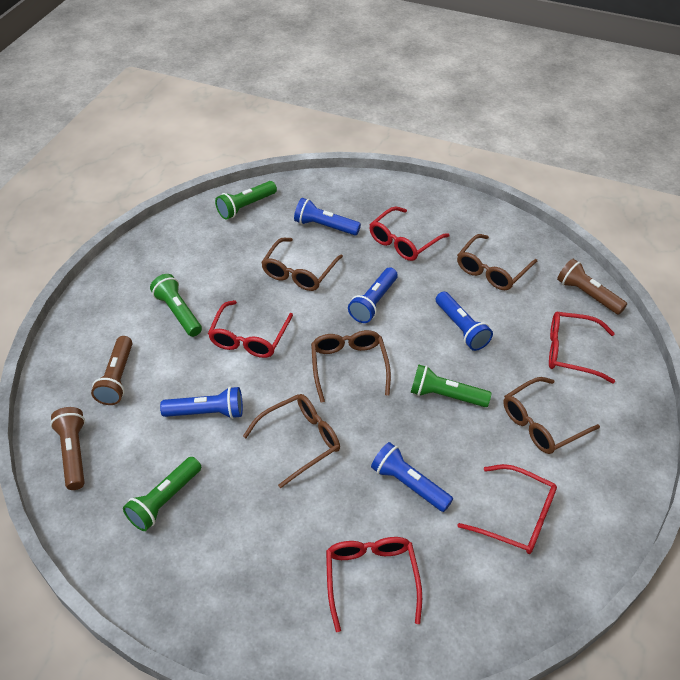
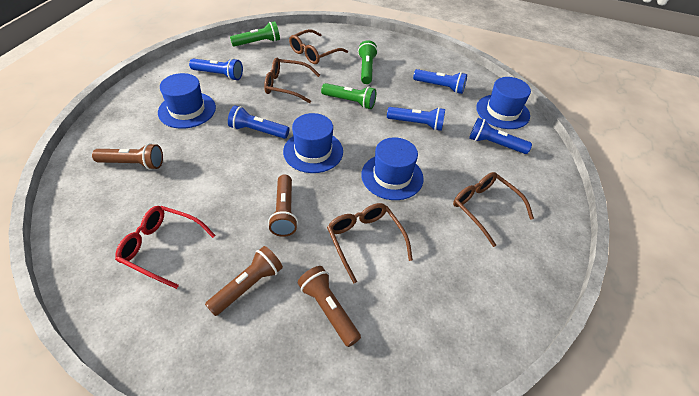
blue hat: none = 0 -> [158,73,216,129] [283,113,343,173] [361,137,424,200] [476,77,531,129] = 4
brown flashlight: [50,407,85,490] [91,336,132,405] [557,259,627,315] = 3 -> [92,143,163,170] [205,246,283,316] [268,174,298,237] [298,266,361,347] = 4
brown glasses: [243,394,340,488] [261,238,343,291] [311,330,391,402] [457,234,537,290] [503,377,600,454] = 5 -> [264,58,320,103] [289,29,348,64] [327,203,413,283] [453,172,534,247] = 4
green flashlight: [123,457,201,531] [150,274,202,337] [215,181,277,220] [410,364,492,407] = 4 -> [230,21,280,47] [321,83,376,109] [358,40,378,84] = 3
red glasses: [208,300,293,358] [326,537,422,632] [369,207,450,261] [457,464,557,554] [549,312,615,384] = 5 -> [115,206,216,289] = 1

